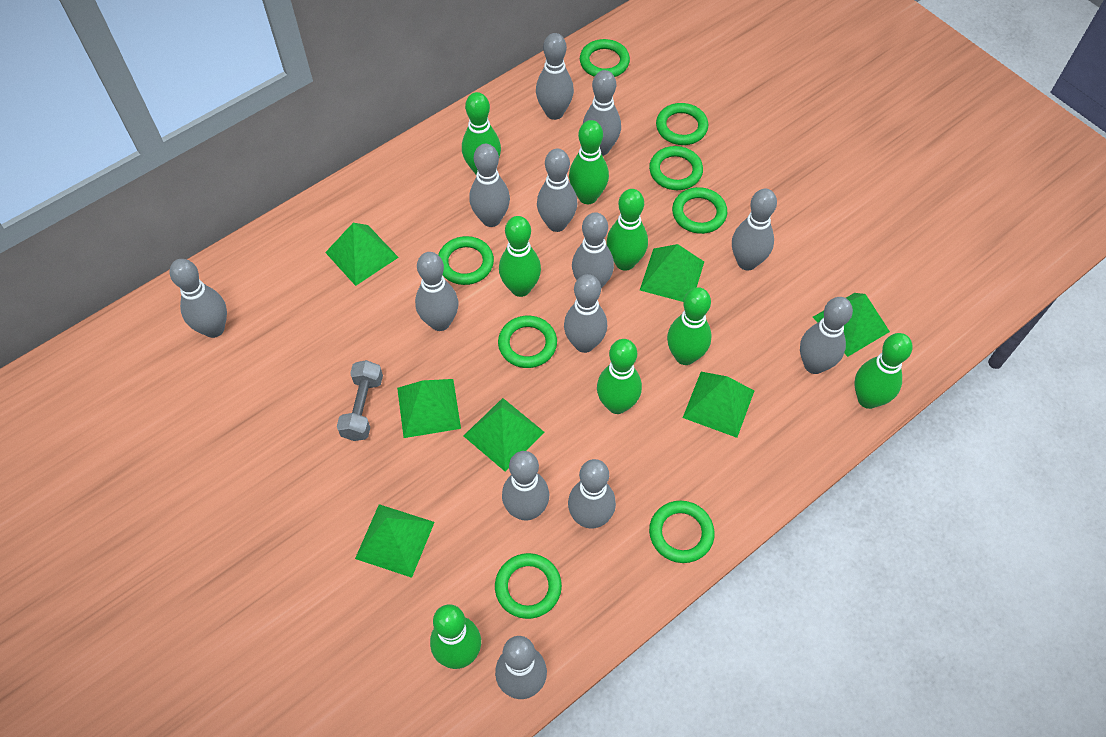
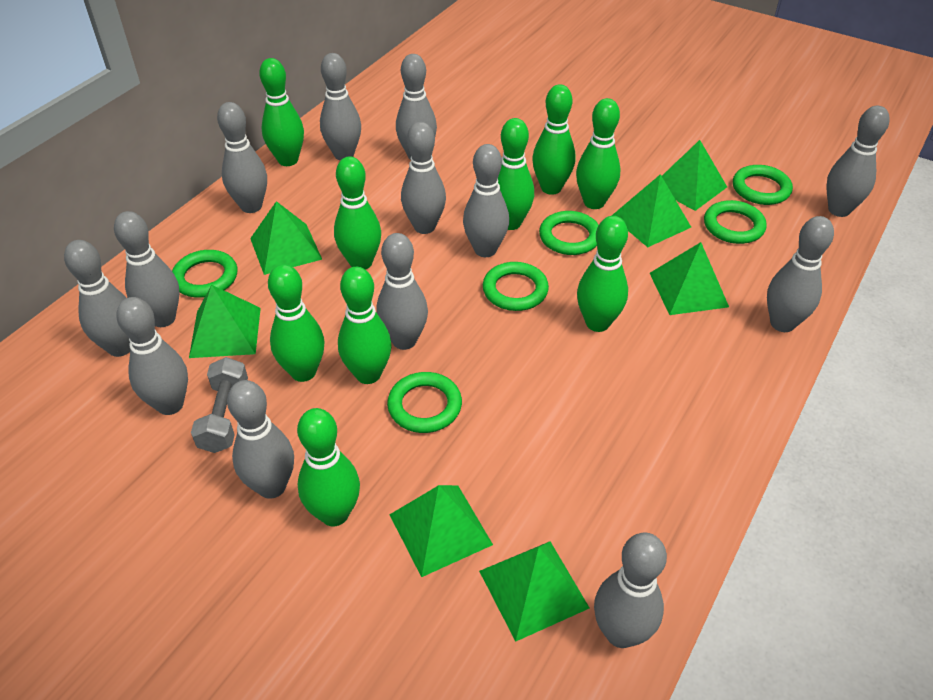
green bowling pin: [430,604,481,669] [462,92,501,174] [499,216,541,297] [569,120,609,204] [597,339,642,414] [606,189,648,271] [667,287,712,365] [855,333,912,409] = 8 -> [259,58,304,166] [268,264,324,382] [297,408,360,526] [334,156,381,270] [338,267,392,384] [498,118,534,230] [532,84,576,195] [576,98,621,209] [577,216,628,332] = 9
green ring: [438,236,494,285] [495,553,562,619] [498,316,557,368] [580,39,630,77] [649,146,703,190] [649,501,715,563] [656,103,708,145] [672,187,727,234] = 8 -> [172,250,237,298] [387,372,462,433] [483,262,549,311] [539,211,599,255] [704,200,767,244] [733,165,793,205] = 6

